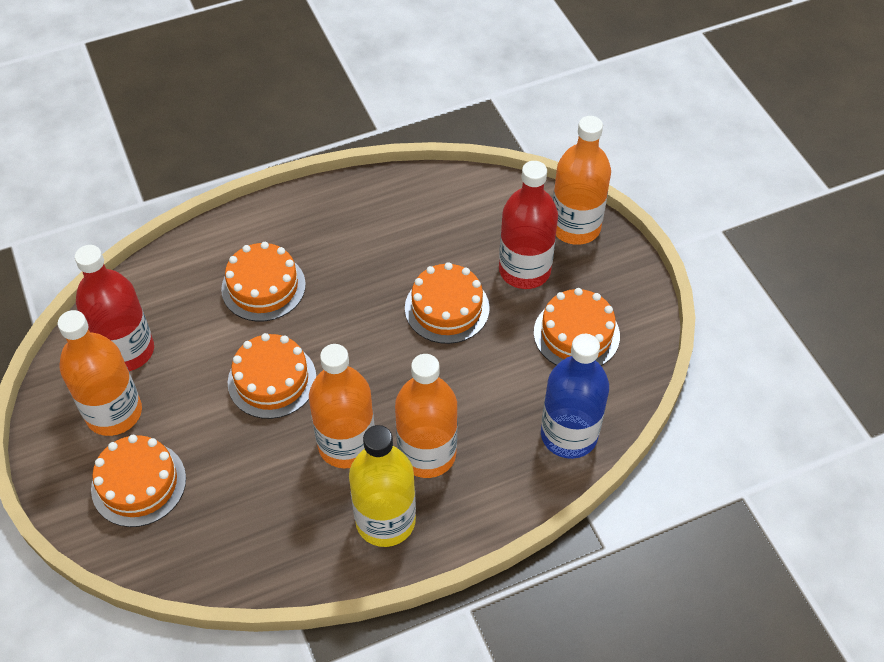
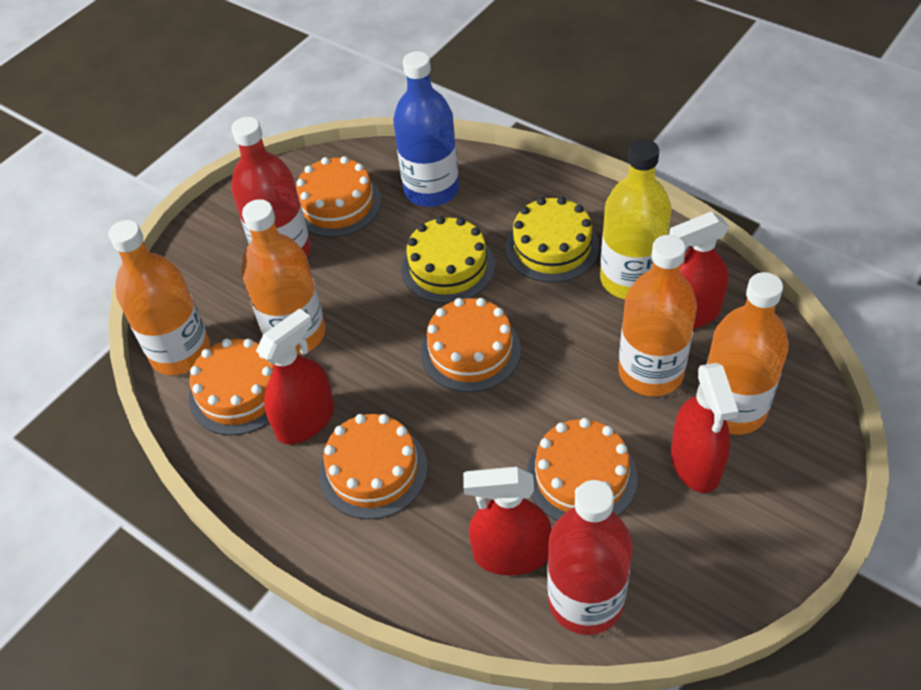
red spray bottle: none = 0 -> [256,308,334,445] [463,467,552,575] [669,212,729,329] [671,363,738,493] = 4
yellow cake: none = 0 -> [401,216,495,304] [506,197,599,283] = 2

